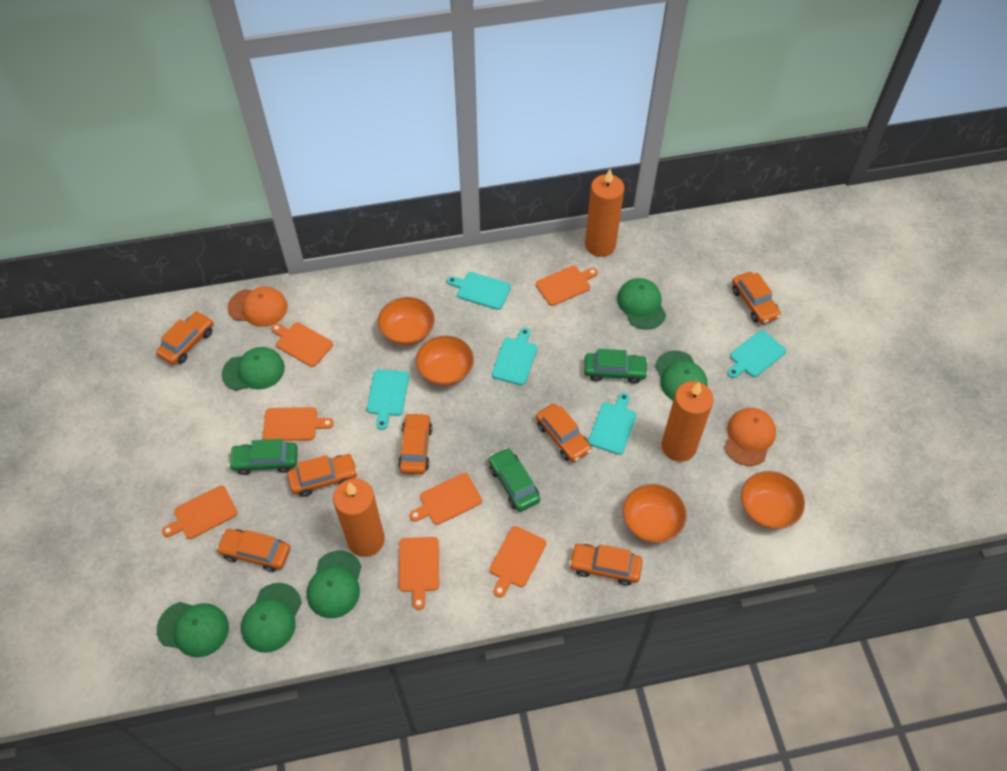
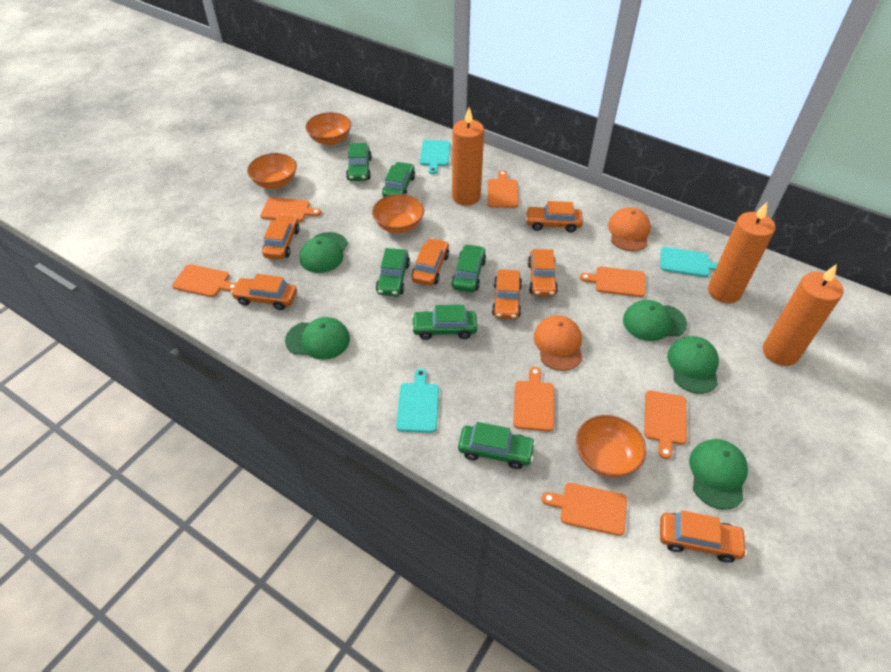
green cap: [157,602,229,658] [222,347,285,391] [241,583,302,653] [307,551,361,618] [617,278,666,330] [655,350,707,400] = 6 -> [285,317,350,360] [300,232,348,273] [623,300,687,341] [667,336,719,394] [689,439,748,510] = 5
green car: [228,439,298,475] [489,448,540,512] [584,349,648,384] = 3 -> [346,143,372,181] [376,248,410,296] [382,162,415,198] [412,305,477,340] [451,244,486,292] [458,422,536,469] = 6
turquoise cutting board: [367,369,409,430] [447,272,511,310] [492,328,537,385] [588,392,637,455] [727,330,786,378] = 5 -> [396,369,439,433] [420,140,450,174] [660,247,718,277] = 3

